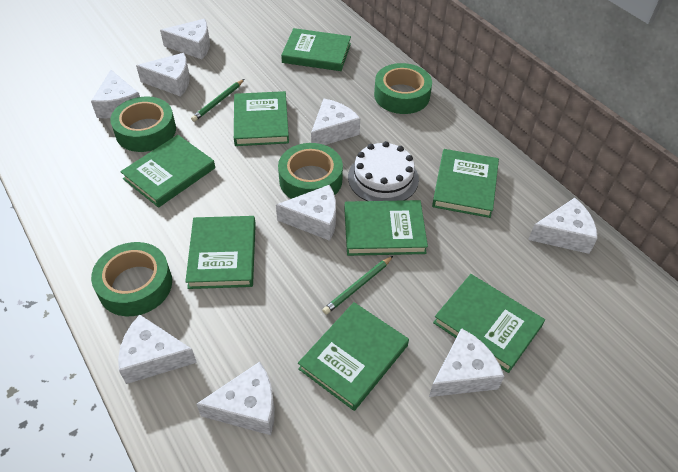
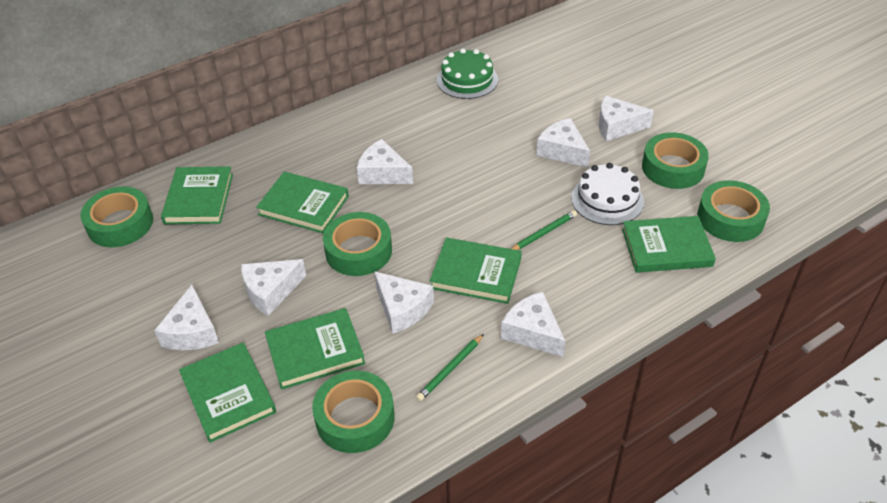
green book: [120,135,215,208] [185,216,256,289] [234,91,289,146] [281,28,351,71] [298,302,409,411] [344,200,428,256] [432,149,499,218] [433,274,545,373] = 8 -> [161,166,233,225] [179,343,276,443] [256,172,349,233] [265,308,365,390] [430,238,522,304] [622,216,716,273] = 6
green cake: none = 0 -> [436,48,498,99] = 1
green tape: [91,242,172,316] [110,97,176,152] [278,143,343,199] [374,63,432,114] = 4 -> [81,187,153,247] [312,371,395,453] [323,212,392,276] [642,133,709,189] [697,180,770,242] = 5
white cheese: [91,70,140,118] [118,315,197,384] [136,53,190,97] [160,19,210,59] [196,362,275,435] [276,185,336,241] [311,99,360,145] [429,328,505,397] [528,198,598,254] = 9 -> [154,285,219,350] [241,259,306,316] [357,139,413,184] [374,271,434,334] [501,291,565,357] [536,118,590,167] [599,96,654,141] = 7

